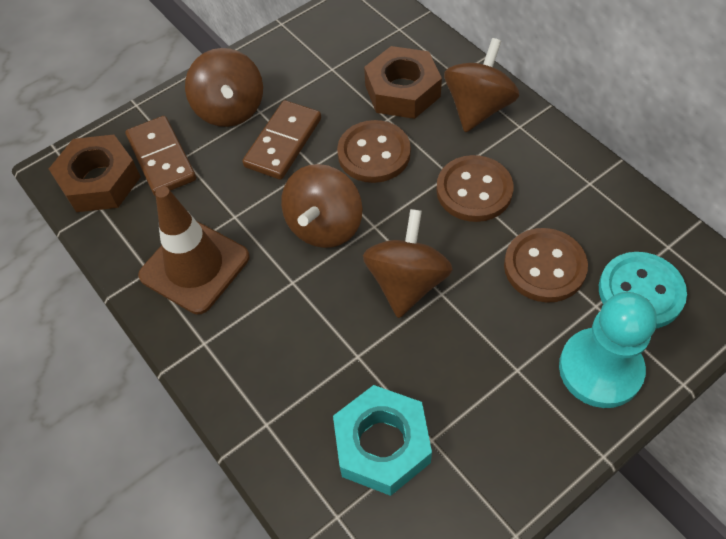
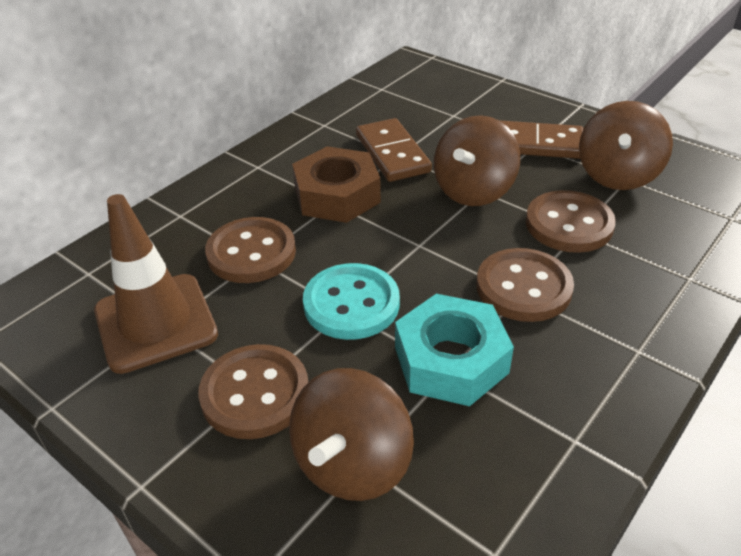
brown button: [337,120,411,183] [436,155,514,222] [504,228,588,303] = 3 -> [198,344,308,439] [205,217,296,283] [476,248,574,322] [526,190,616,253] = 4
brown nut: [49,135,141,212] [364,46,442,119] = 2 -> [292,146,381,223] = 1
brown spinning top: [185,48,263,127] [281,164,363,248] [363,209,453,318] [444,38,519,132] = 4 -> [289,368,414,501] [434,115,520,206] [579,101,673,190] = 3
turquoise pawn: [559,292,657,408] = 1 -> none = 0

